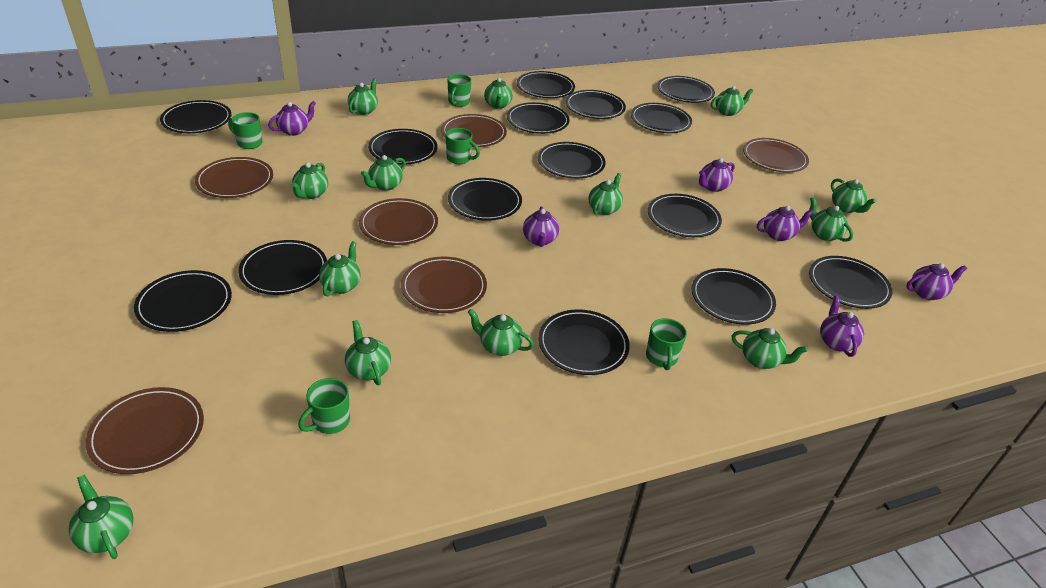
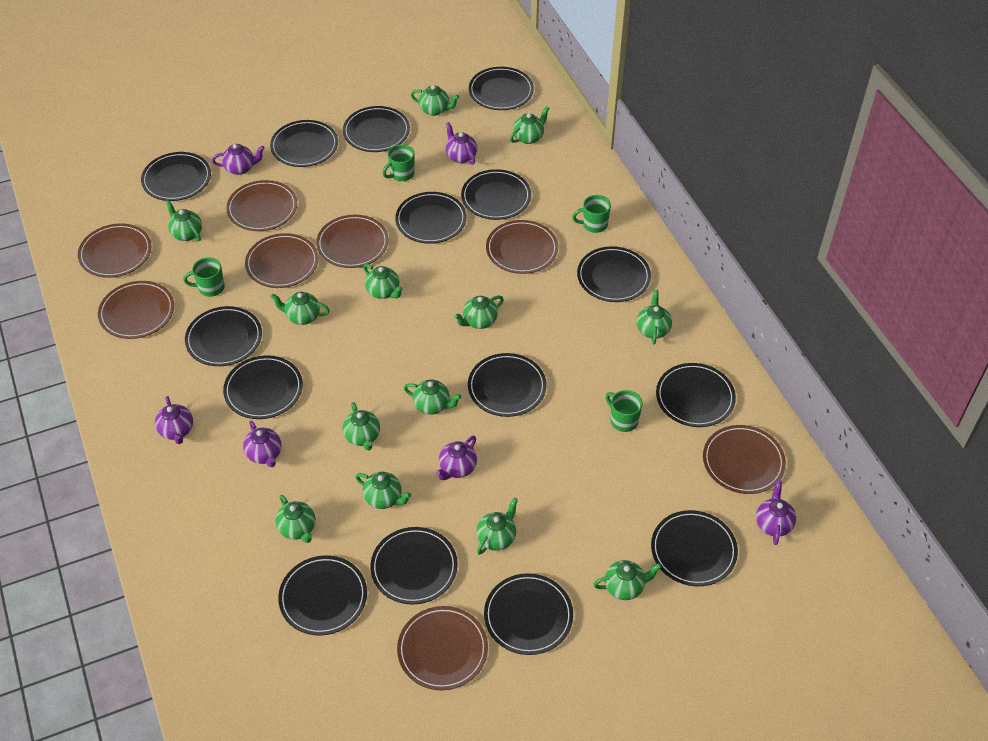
brown plate: [86,387,204,474] [195,157,273,198] [359,198,438,245] [401,257,487,313] [441,114,507,147] [743,138,809,173] = 6 -> [78,223,152,278] [98,281,174,339] [226,180,297,231] [245,233,318,288] [316,215,389,268] [397,606,488,690] [486,220,558,274] [703,425,786,494] = 8
green mug: [228,112,263,149] [298,378,350,434] [446,128,480,164] [447,74,471,107] [646,318,687,370] = 5 -> [183,257,225,297] [382,144,415,181] [572,195,611,233] [606,390,642,432] = 4

